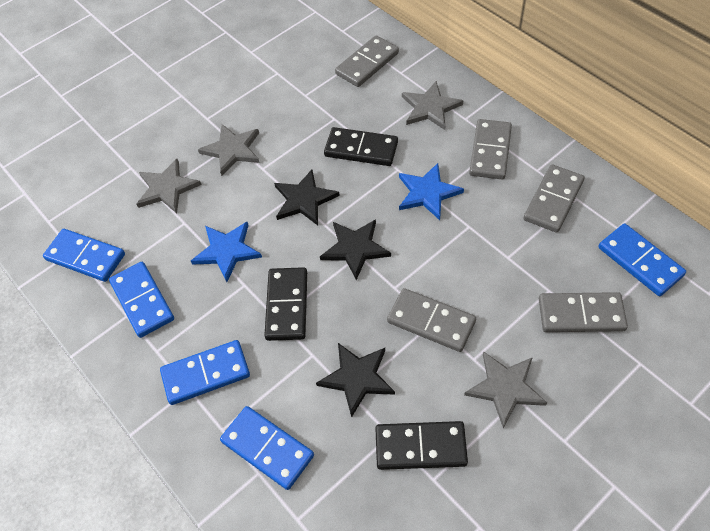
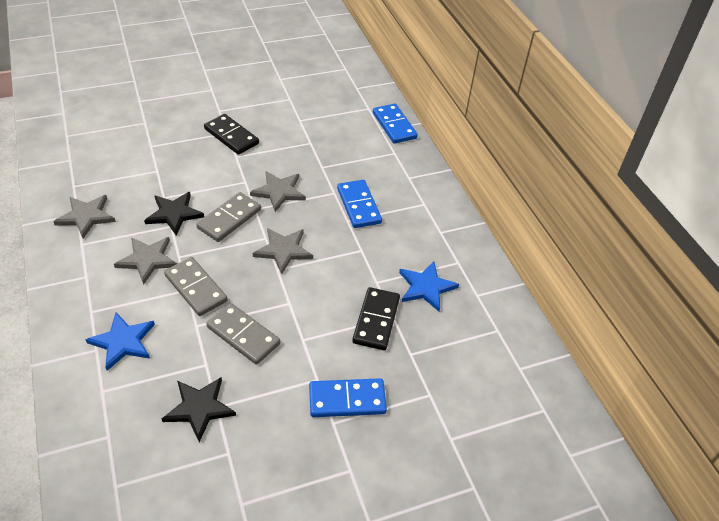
black domino: [264,267,307,341] [324,127,398,166] [375,421,468,470] = 3 -> [204,114,259,155] [352,287,400,350] = 2
black star: [274,170,340,225] [316,343,395,417] [320,219,391,280] = 3 -> [144,192,204,235] [162,377,236,442] = 2
blue domino: [43,229,125,282] [109,262,174,338] [160,340,250,405] [220,406,314,490] [599,223,686,296] = 5 -> [309,378,387,417] [337,180,382,228] [373,104,418,144] = 3
grey domino: [335,35,399,87] [387,288,476,352] [469,119,512,179] [524,165,584,233] [539,292,628,332] = 5 -> [164,257,228,316] [196,192,261,242] [206,303,280,365] = 3

